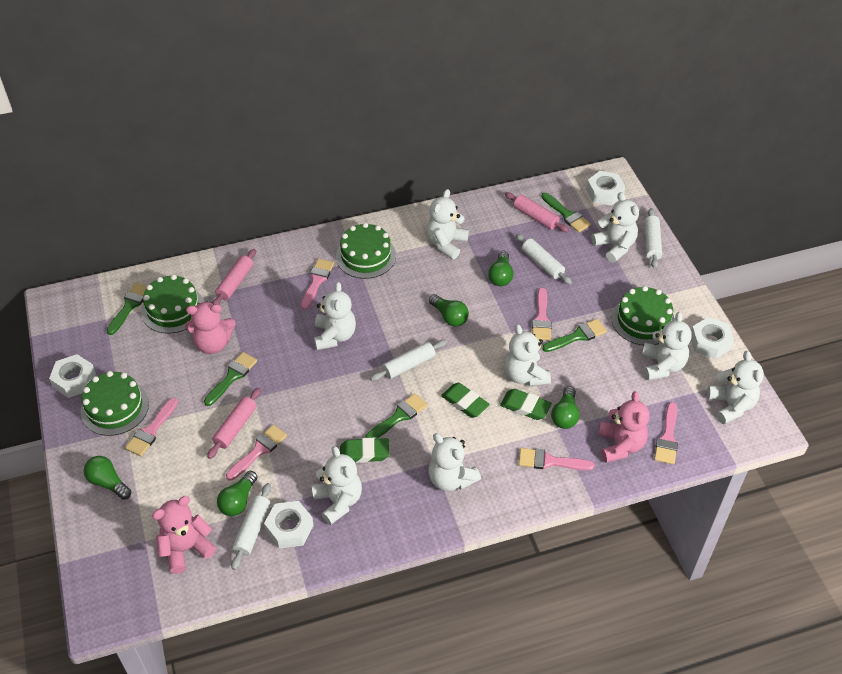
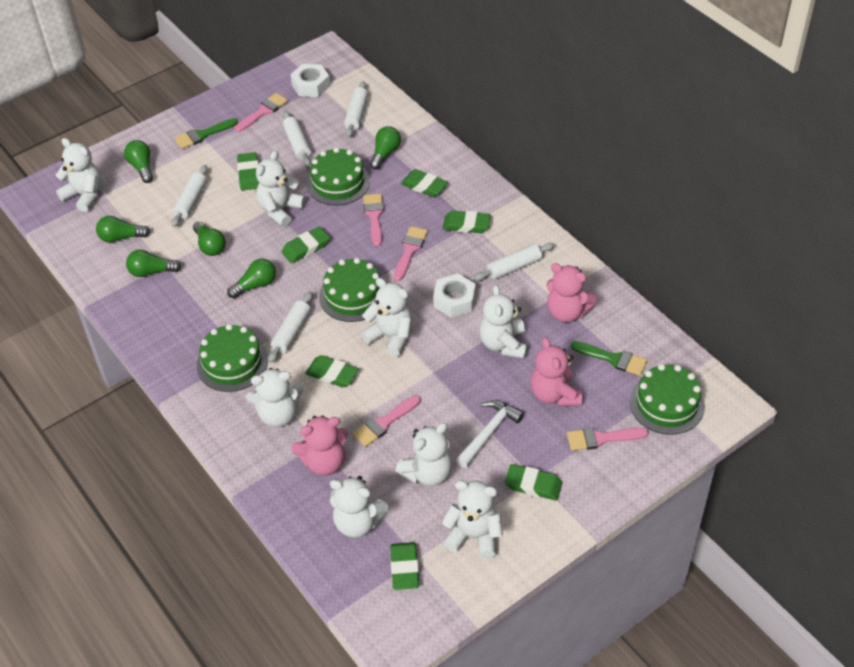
green brush: [106,283,147,335] [204,352,257,406] [366,393,428,439] [542,193,591,232] [542,319,607,352] = 5 -> [174,118,238,149] [571,341,647,376] = 2
green eraser: [340,438,389,463] [441,383,490,418] [500,389,552,420] = 3 -> [237,152,259,191] [281,227,330,264] [305,355,359,388] [390,542,419,590] [401,169,448,197] [443,211,491,233] [505,464,562,501] = 7
green light bulb: [84,456,131,500] [217,471,257,516] [429,294,469,327] [488,251,514,286] [551,386,580,429] = 5 -> [96,216,150,243] [124,140,153,183] [126,250,182,277] [193,221,226,256] [227,259,276,298] [370,126,401,170] = 6
pink brush: [125,398,178,456] [226,425,287,481] [301,259,334,310] [518,448,594,470] [532,288,552,341] [654,402,678,464] = 6 -> [234,93,288,132] [352,395,421,447] [363,193,384,246] [394,226,428,281] [567,428,649,451] = 5
pink rolling pin: [207,388,261,459] [213,249,256,305] [505,192,569,232] = 3 -> none = 0
white hammer: none = 0 -> [456,400,524,468] = 1
white nut: [49,354,96,398] [264,501,314,549] [586,171,625,206] [691,317,734,359] = 4 -> [290,64,330,97] [433,273,476,318] = 2
white rolling pin: [231,483,271,570] [370,340,447,381] [516,234,572,285] [644,208,662,269] = 4 -> [172,165,208,227] [268,292,313,363] [283,111,311,166] [344,81,368,138] [474,243,554,281] = 5

